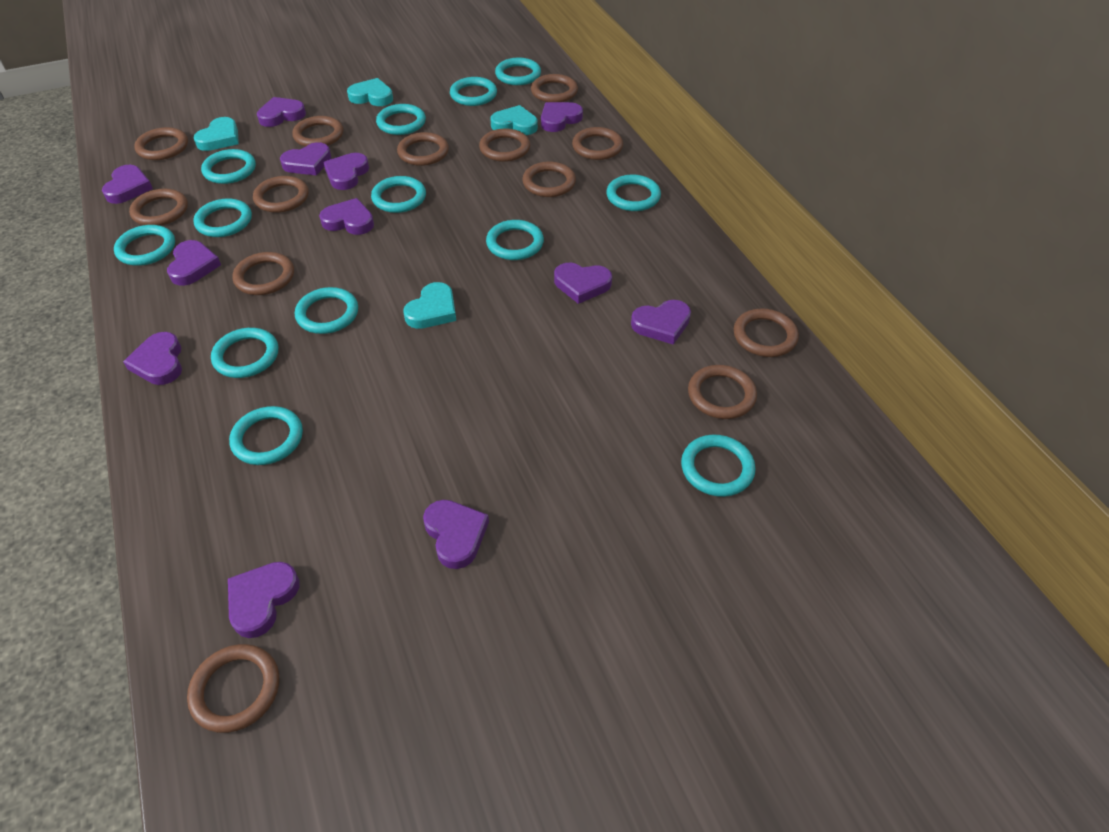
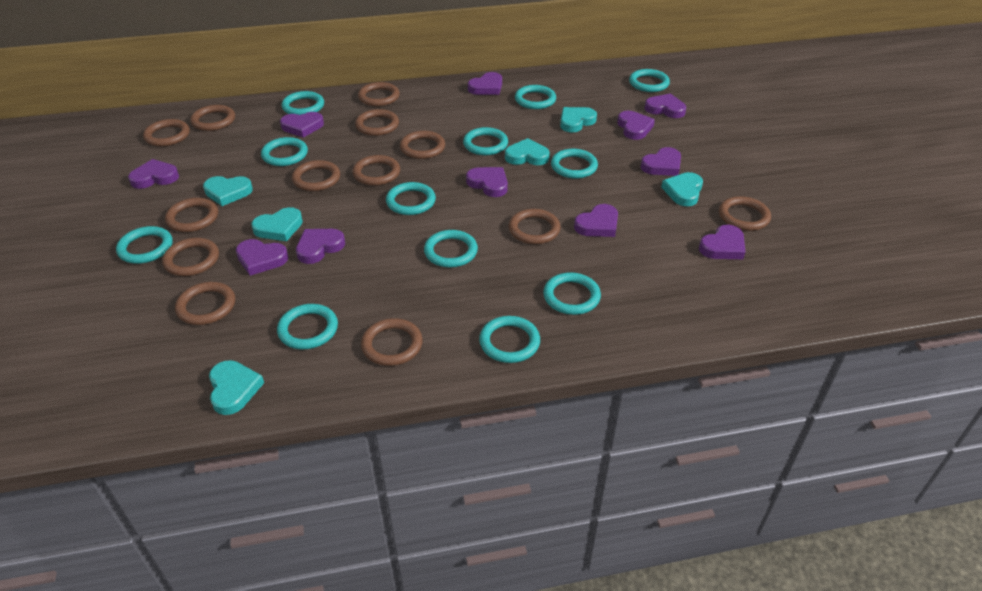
purple heart: [102,165,153,204] [123,332,182,385] [167,240,221,286] [228,562,300,638] [257,97,306,127] [280,142,331,176] [319,198,374,235] [323,153,369,190] [423,500,489,569] [541,102,583,132] [554,263,612,304] [631,300,691,345] = 12 -> [128,159,179,189] [236,239,288,276] [280,112,324,138] [296,229,345,264] [466,167,508,197] [468,72,502,95] [574,204,618,237] [617,111,655,140] [641,147,681,176] [645,94,686,118] [699,225,745,259] = 11
turquoise heart: [194,117,239,151] [347,78,393,106] [403,282,456,329] [490,105,538,135] = 4 -> [203,176,253,206] [209,360,264,415] [251,207,303,241] [505,138,550,165] [560,107,597,132] [661,172,703,207] = 6
turquoise ring: [114,225,175,266] [193,198,252,237] [201,149,256,184] [211,328,278,378] [229,406,303,465] [295,287,358,334] [371,176,426,213] [376,104,426,135] [450,77,497,106] [486,220,544,260] [495,58,541,85] [606,175,661,211] [681,435,756,497] = 13 -> [116,226,172,264] [261,137,308,166] [277,304,338,350] [282,91,324,115] [386,182,436,215] [424,230,478,268] [463,127,508,155] [479,316,540,363] [515,85,556,109] [543,272,601,315] [551,149,598,179] [629,69,670,92] = 12

